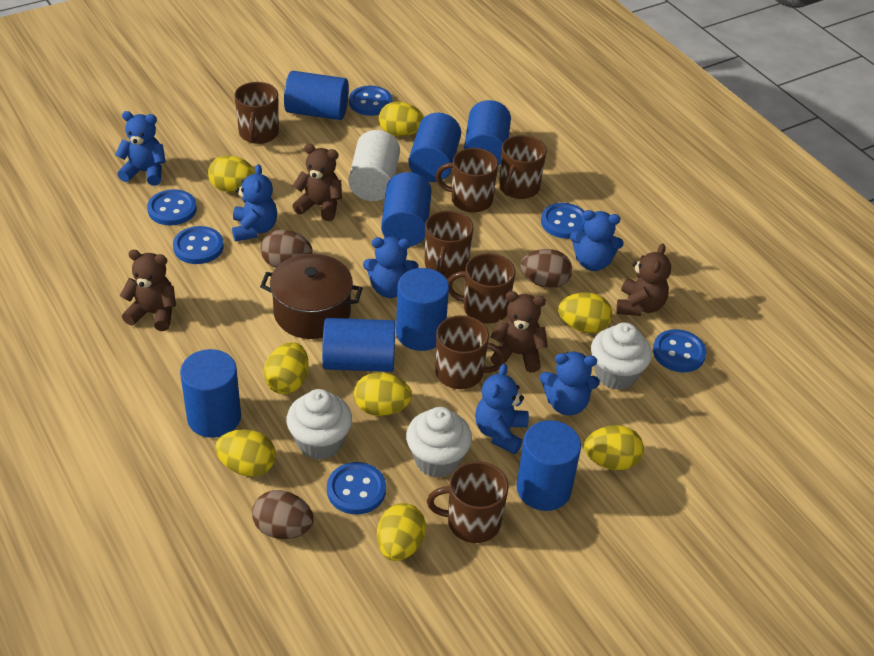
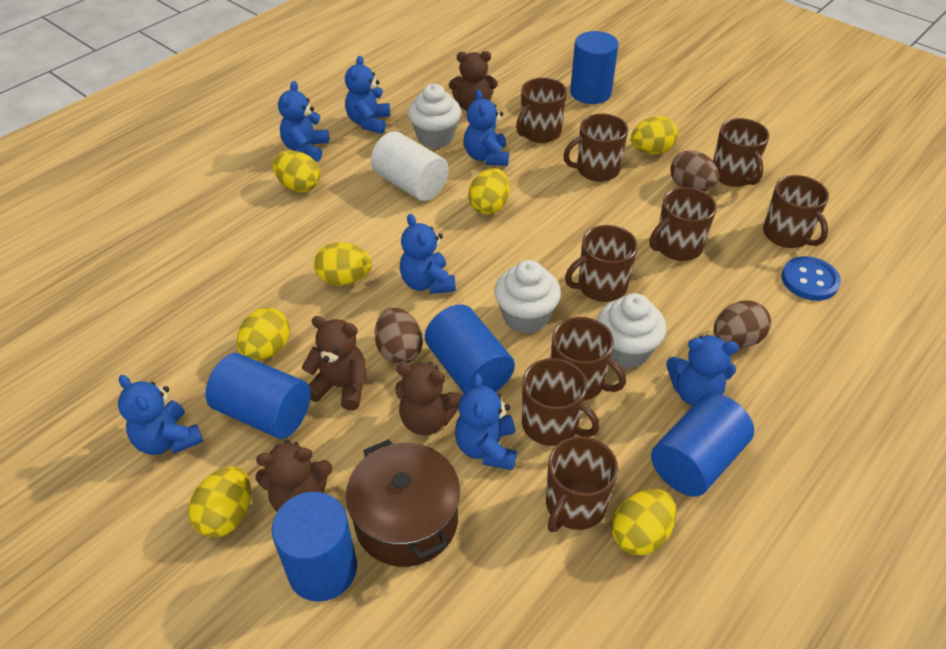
blue button: [147,189,197,226] [173,226,224,264] [327,462,386,515] [349,86,392,116] [541,203,586,239] [653,329,707,372] = 6 -> [782,256,841,301] = 1
blue cylinder: [180,349,241,438] [284,71,349,120] [322,318,396,372] [381,172,432,246] [396,268,449,351] [408,113,461,182] [464,100,511,166] [516,420,581,511] = 8 -> [205,353,311,439] [272,492,357,602] [425,304,515,393] [570,31,618,104] [651,393,754,497] = 5
blue teddy bear: [115,111,166,186] [232,164,277,241] [363,237,419,298] [475,364,529,454] [540,352,600,416] [570,210,624,271] = 6 -> [118,375,203,455] [278,81,329,162] [345,56,391,134] [399,214,456,294] [455,374,517,470] [464,90,509,166] [666,335,739,406] = 7
brown mug: [234,82,279,144] [425,210,474,279] [427,461,509,543] [435,315,505,389] [436,148,498,213] [447,253,515,323] [499,135,547,199] = 7 -> [516,78,567,143] [522,358,600,446] [546,436,618,532] [551,317,626,401] [563,114,628,182] [565,225,638,302] [650,187,717,261] [713,118,769,187] [763,175,829,248] = 9
yellow egg: [208,155,255,192] [215,429,276,477] [264,342,309,394] [354,372,412,416] [377,503,426,561] [379,101,424,137] [558,292,612,333] [584,425,644,470] = 8 -> [188,467,251,537] [237,307,290,361] [272,151,320,192] [314,242,372,286] [468,168,509,215] [611,489,677,555] [631,116,678,155] = 7

